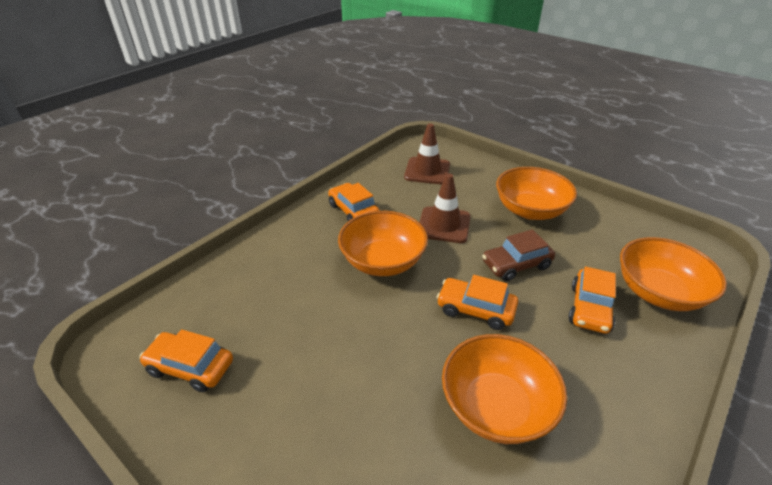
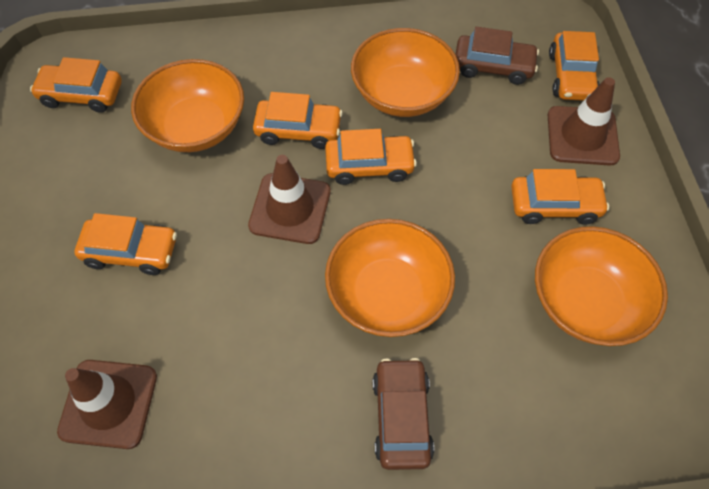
brown car: [482,229,555,281] = 1 -> [373,358,434,470] [455,27,539,85] = 2
brown traffic cone: [404,123,450,184] [419,173,471,243] = 2 -> [57,360,157,449] [248,155,331,244] [548,77,620,165] = 3
orange car: [139,329,233,392] [328,183,380,221] [437,275,518,330] [568,266,616,334] = 4 -> [30,57,122,113] [75,213,177,275] [253,92,343,149] [325,129,417,185] [511,169,609,225] [549,31,599,101] = 6

